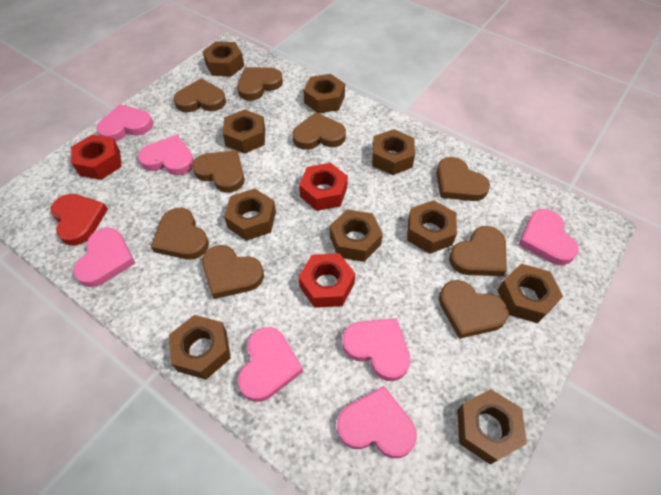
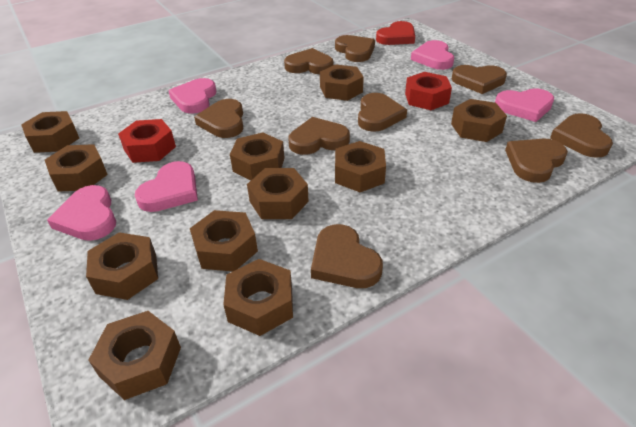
brown nut: [169,315,231,379] [202,41,244,77] [222,109,265,154] [224,189,276,241] [304,74,345,113] [330,210,383,262] [372,129,415,175] [407,200,457,254] [457,389,527,465] [498,264,563,323] = 10 -> [21,111,79,153] [45,144,108,192] [86,232,158,300] [88,311,181,400] [190,210,258,271] [223,259,293,336] [230,133,284,181] [247,168,309,219] [320,64,364,101] [335,141,386,192] [451,99,507,142] = 11
pink heart: [73,228,135,287] [96,104,153,142] [138,135,194,175] [238,327,303,402] [337,386,417,458] [342,318,410,381] [518,209,579,265] = 7 -> [47,185,116,241] [134,161,198,212] [168,78,216,114] [411,40,454,70] [495,88,554,122] = 5
red nut: [71,135,122,180] [298,253,355,308] [299,163,348,211] = 3 -> [118,119,176,163] [405,72,452,110] = 2

